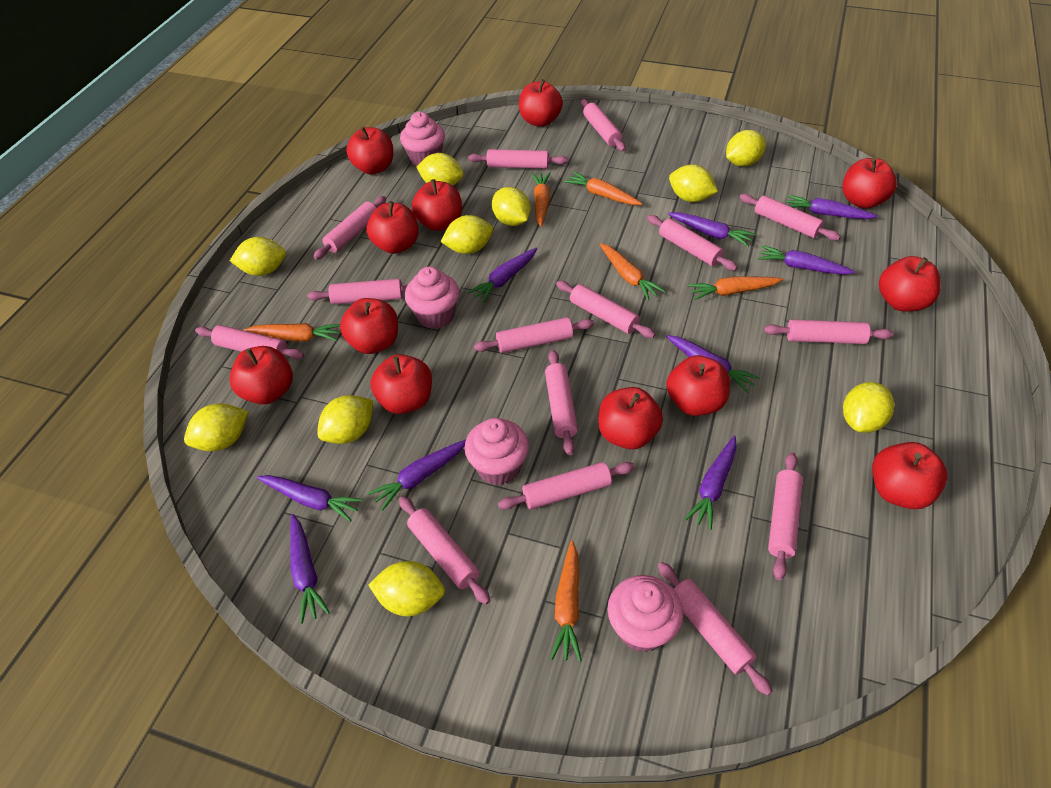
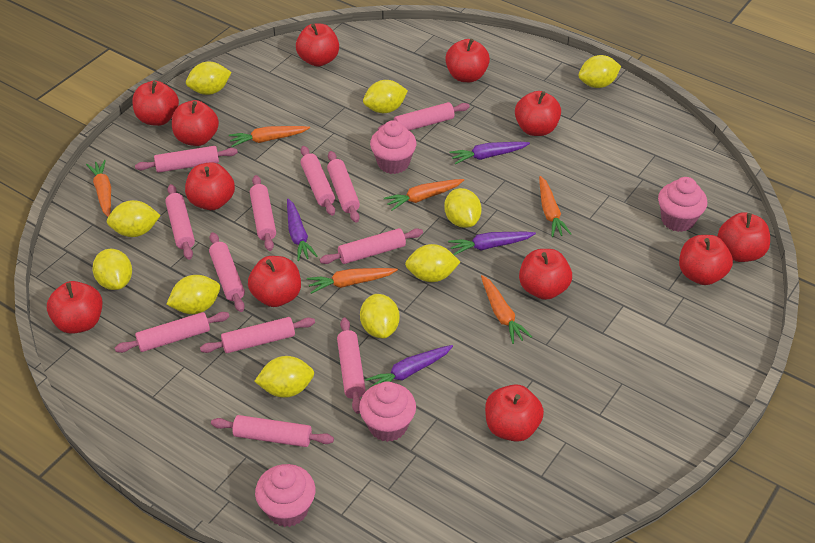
pink rolling pin: [195,325,305,359] [307,279,407,304] [313,196,386,260] [399,496,490,604] [468,149,568,169] [474,317,594,353] [498,462,635,510] [545,350,578,455] [556,281,655,338] [581,99,626,151] [647,215,738,271] [658,562,772,696] [739,194,841,241] [764,320,893,344] [768,452,803,580] = 15 -> [115,312,230,353] [135,146,238,173] [165,184,195,260] [200,317,315,353] [209,232,245,312] [211,415,334,447] [250,175,276,251] [301,146,335,216] [320,228,423,264] [327,151,360,223] [337,318,366,414] [378,102,470,131] = 12
purple carrot: [257,475,363,522] [290,514,330,624] [368,440,466,511] [467,247,537,303] [666,335,760,393] [668,212,756,247] [685,435,737,530] [758,245,855,275] [787,195,878,219] = 9 -> [287,199,318,261] [365,345,453,387] [448,232,536,255] [449,142,530,165] = 4

